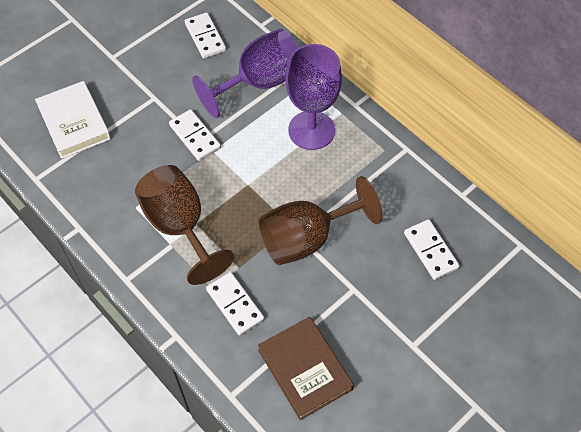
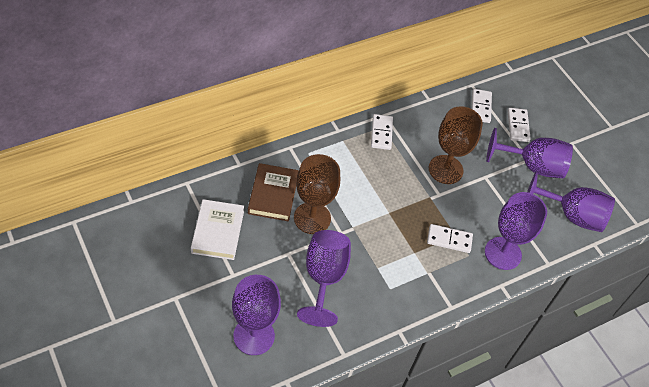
purple goblet: [192,29,298,118] [286,44,342,150] = 2 -> [232,275,281,355] [297,230,351,327] [485,192,547,270] [486,128,573,178] [527,171,615,232] = 5

